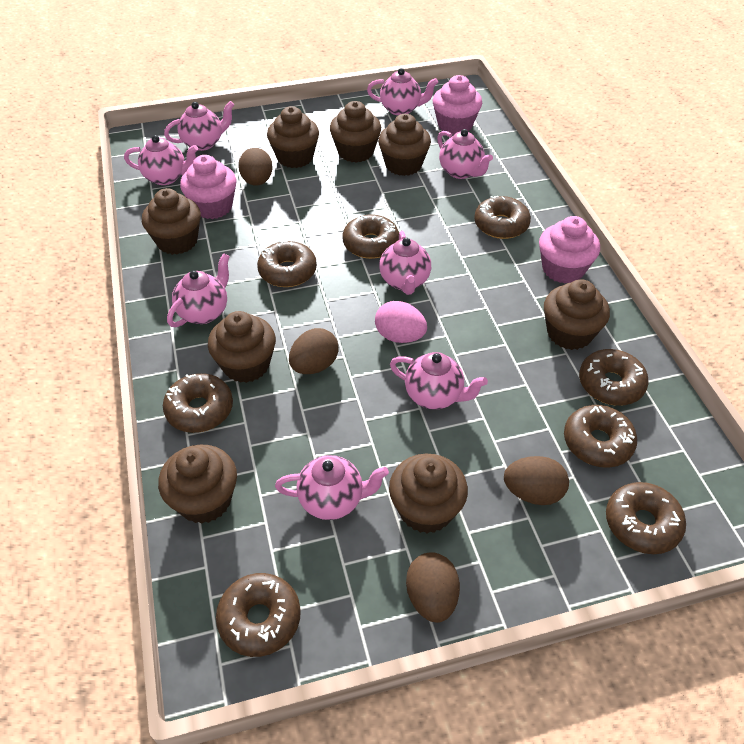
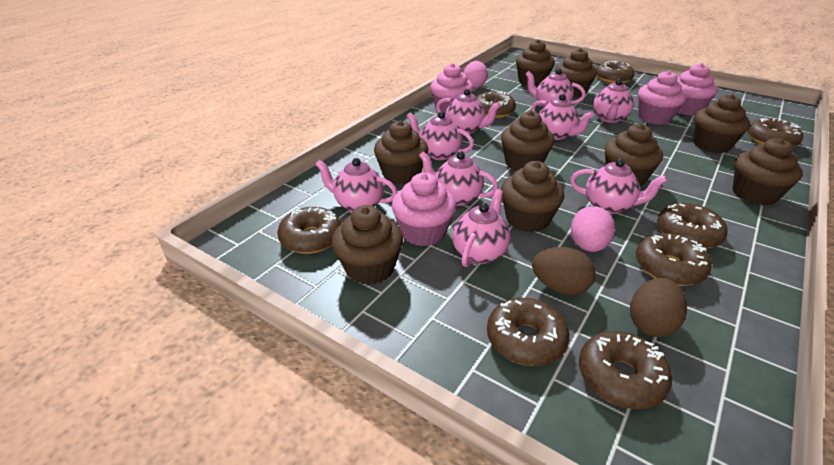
brown cupcake: [142,188,201,255] [158,445,237,524] [208,311,276,383] [267,106,319,168] [330,101,381,163] [378,114,431,176] [389,454,468,533] [544,279,610,350] = 8 -> [332,205,403,285] [374,120,428,184] [501,111,554,171] [501,161,565,232] [516,39,555,87] [556,48,597,98] [605,124,663,186] [694,94,750,153] [733,138,803,205] = 9
brown egg: [238,148,273,186] [289,328,339,374] [406,552,460,623] [504,456,569,505] = 4 -> [532,247,596,295] [630,278,687,337] = 2
pink cupcake: [180,155,236,219] [433,75,482,135] [539,216,600,283] = 3 -> [392,173,457,246] [430,63,473,115] [638,71,686,125] [677,63,718,116] = 4
pink egg: [375,301,427,343] = 1 -> [463,61,488,88] [571,206,615,252] = 2
pink teapot: [124,135,198,185] [164,101,234,151] [167,253,230,327] [275,455,389,520] [367,68,438,116] [379,231,431,295] [390,352,488,410] [437,129,493,179] = 8 -> [315,158,398,212] [407,112,474,160] [419,151,498,206] [436,89,501,134] [452,189,510,267] [525,69,586,107] [531,94,594,140] [570,159,668,214] [593,79,634,123] = 9

